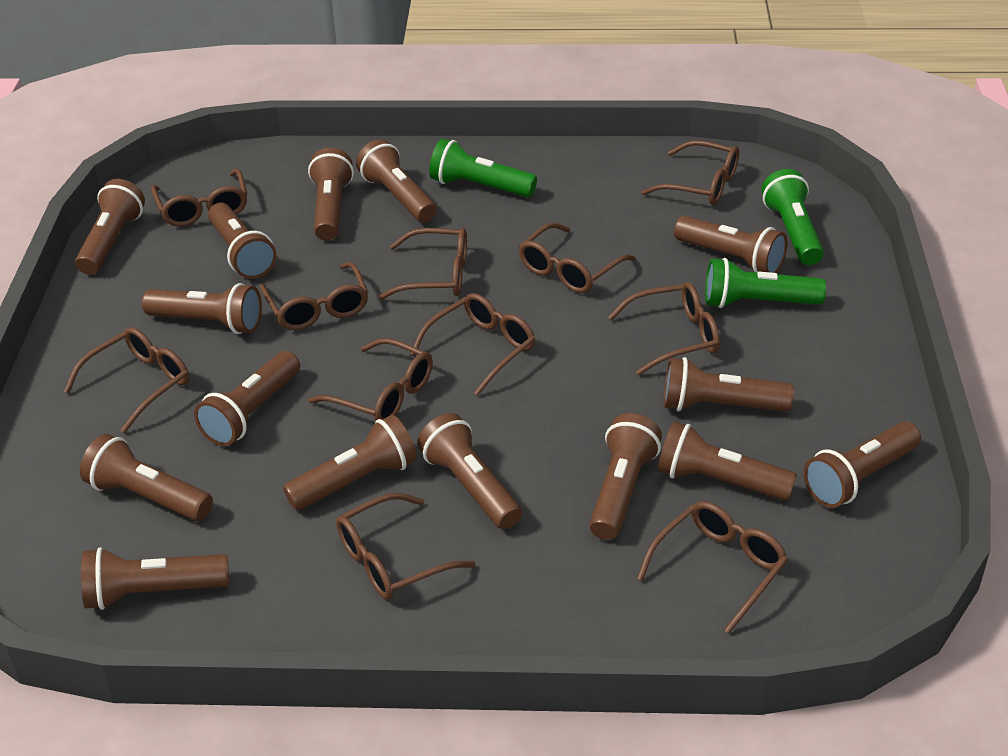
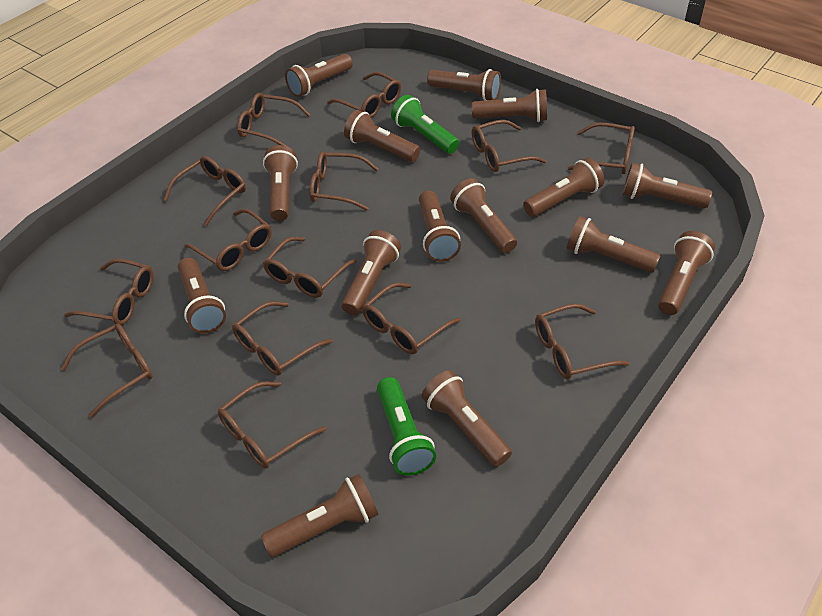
brown glasses: [64,327,189,433] [151,169,247,227] [260,262,368,330] [308,338,433,421] [336,493,475,600] [378,228,467,300] [410,293,535,396] [519,223,636,293] [608,282,720,375] [637,501,788,634] [641,140,739,205] = 11 -> [61,323,153,418] [64,258,153,325] [164,156,246,226] [184,209,272,271] [218,381,326,469] [232,301,333,376] [237,93,310,147] [263,237,357,298] [310,151,378,211] [327,72,401,117] [362,282,461,354] [472,120,546,172] [535,304,630,379] [568,123,635,174] = 14
green flashlight: [429,139,537,197] [705,258,826,308] [761,169,824,265] = 3 -> [377,377,436,476] [391,95,459,154] = 2

